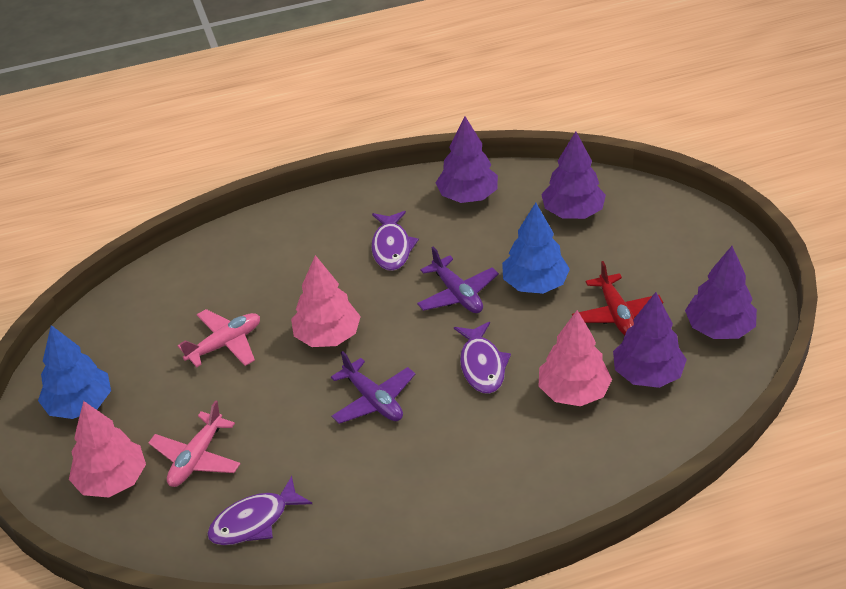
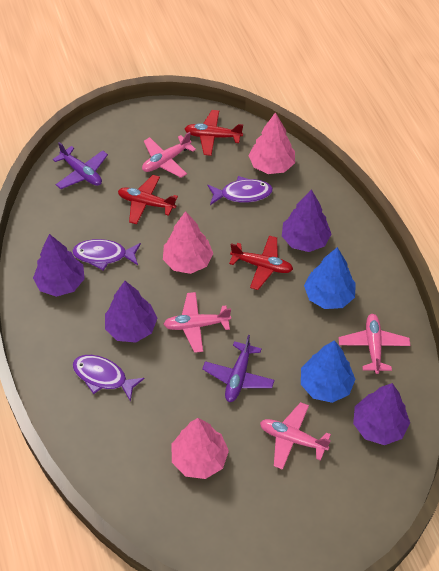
pink plane: [148,400,241,487] [177,309,260,367] = 2 -> [142,132,196,178] [163,292,231,353] [260,402,331,470] [339,314,410,374] = 4
red plane: [572,261,663,335] = 1 -> [118,175,178,224] [185,110,243,156] [229,236,293,290] = 3

